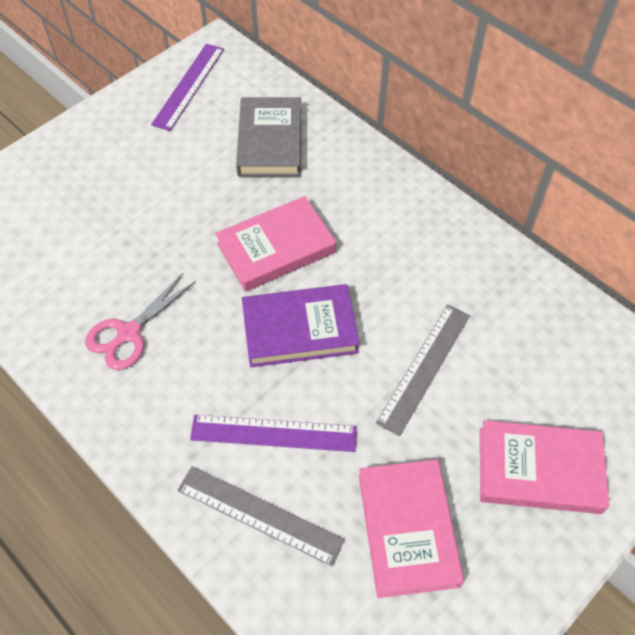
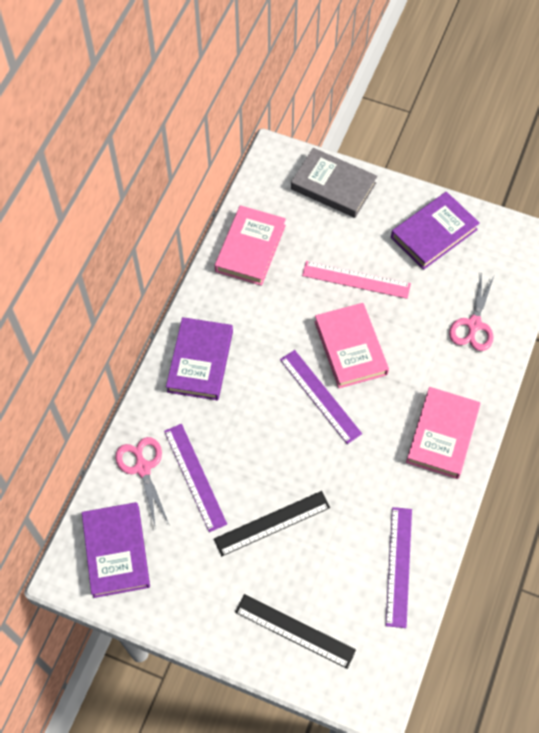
black ruler: none = 0 -> [214,491,330,556] [235,594,356,669] = 2
grey ruler: [178,466,345,566] [376,305,470,436] = 2 -> none = 0
pink ruler: none = 0 -> [302,261,411,299] = 1
pink scissors: [85,273,196,370] = 1 -> [115,437,169,530] [449,272,495,351] = 2
purple book: [242,284,360,367] = 1 -> [82,502,150,598] [166,317,233,401] [391,192,480,270] = 3
purple ruler: [151,44,224,131] [190,415,357,452] = 2 -> [164,424,227,532] [280,350,362,444] [386,507,412,628] = 3

